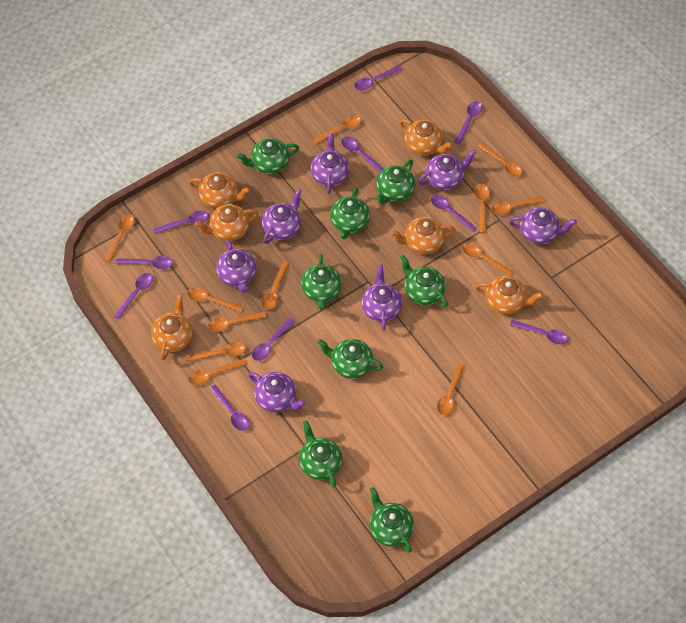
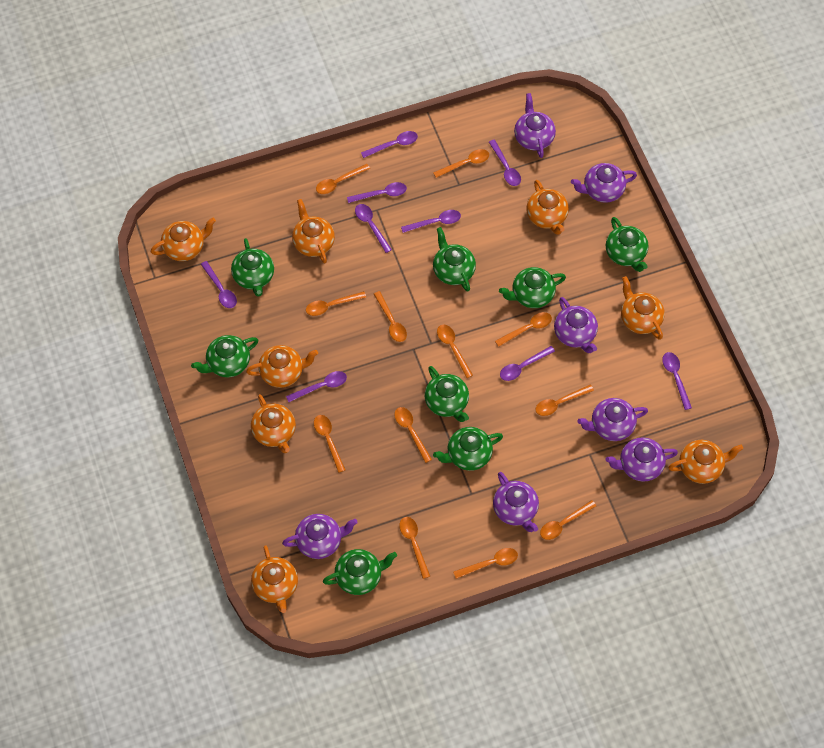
orange teapot: [151,294,193,360] [189,172,250,209] [194,204,259,241] [391,217,455,254] [399,119,453,155] [475,276,544,314] = 6 -> [151,218,216,261] [246,345,318,388] [251,394,296,453] [251,545,298,613] [292,199,335,263] [526,180,569,235] [621,276,665,340] [668,440,743,484] = 8
purple spoon: [113,273,153,320] [116,256,173,269] [153,211,209,234] [209,385,249,431] [252,318,295,361] [341,136,384,173] [354,66,402,91] [431,194,477,232] [454,101,482,144] [510,320,568,344] = 10 -> [201,261,237,308] [286,371,347,402] [347,182,407,203] [355,204,392,253] [361,131,418,158] [401,210,461,233] [489,140,521,186] [500,346,555,381] [662,352,692,410] = 9

